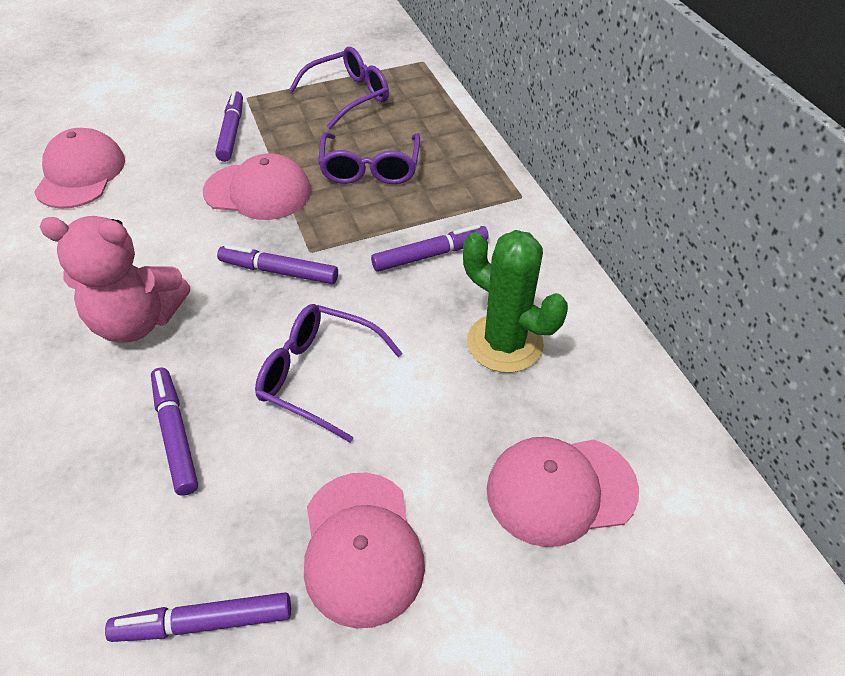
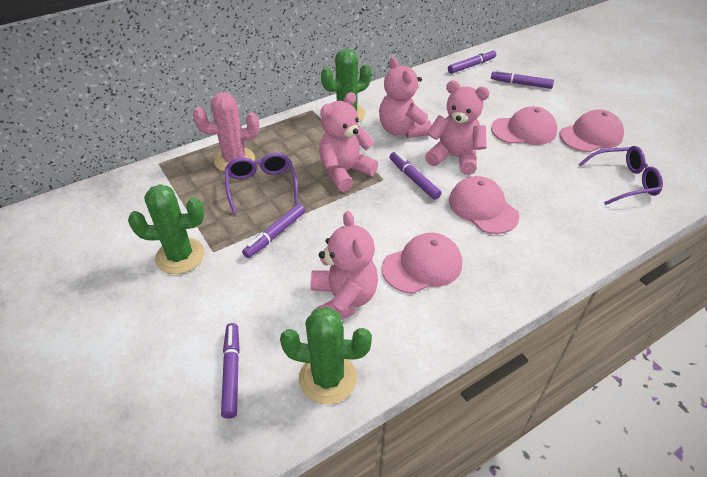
green cactus: [463,230,568,373] = 1 -> [128,184,204,274] [280,307,372,404] [321,48,371,122] = 3
pink cactus: none = 0 -> [193,92,260,172] = 1
pink teddy bear: [40,216,190,343] = 1 -> [311,211,378,320] [319,92,378,192] [379,57,432,138] [425,80,490,175] = 4
purple glasses: [255,304,403,443] [289,47,389,129] [318,132,420,184] = 3 -> [225,153,298,214] [578,146,663,205] = 2

